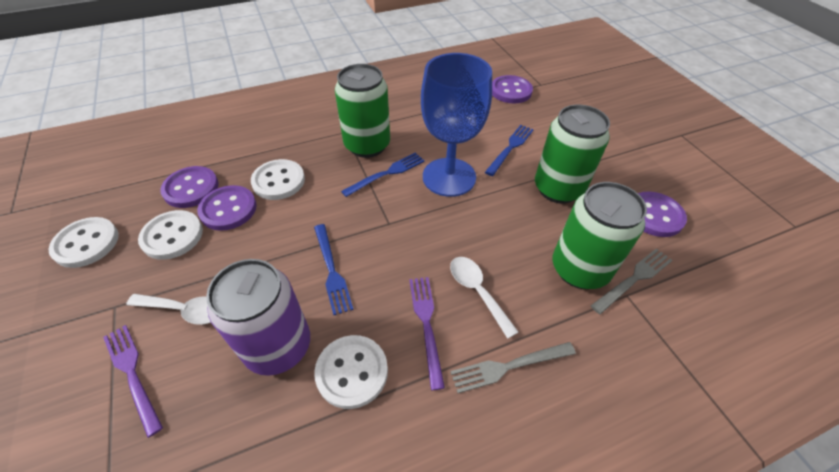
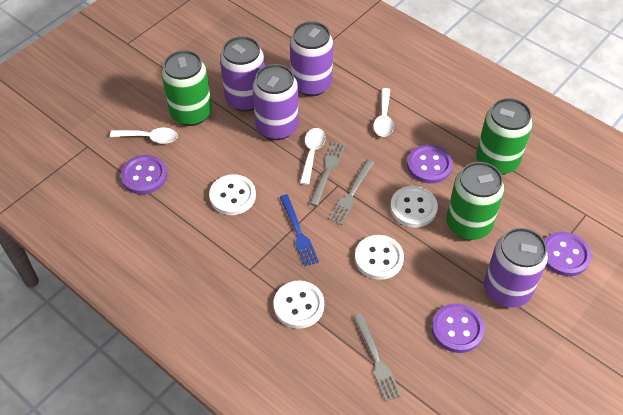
blue fork: [314,224,353,315] [341,152,425,197] [485,125,533,176] = 3 -> [280,194,319,266] = 1
blue goblet: [421,53,492,197] = 1 -> none = 0
grey fork: [450,342,576,393] [591,248,672,315] = 2 -> [309,142,346,206] [329,160,374,225] [353,313,402,401] = 3
purple can: [206,259,310,376] = 1 -> [220,36,265,112] [253,64,299,140] [290,21,333,96] [484,228,548,308] = 4
purple fork: [103,325,163,438] [409,277,445,390] = 2 -> none = 0
white spoon: [126,294,211,325] [450,257,518,339] = 2 -> [110,128,178,144] [300,128,326,185] [373,88,394,137] = 3

